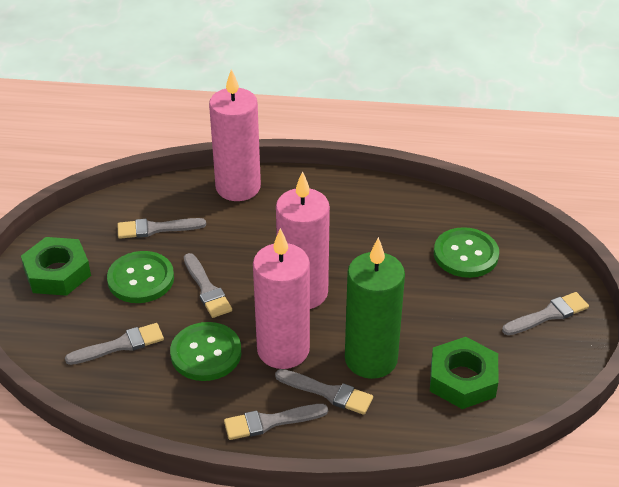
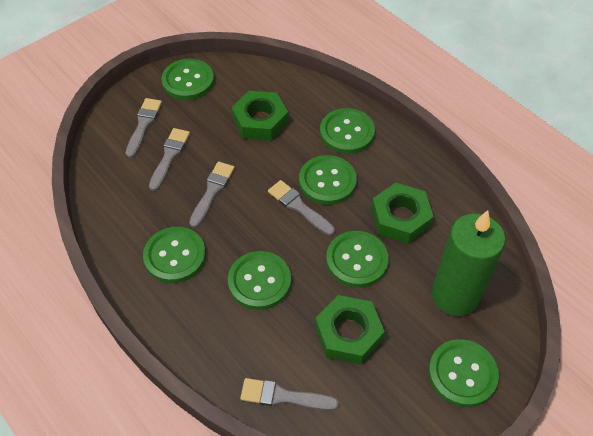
green button: [107,251,174,303] [170,322,241,381] [434,227,499,278] = 3 -> [143,227,206,283] [161,59,214,100] [228,251,291,310] [299,155,357,205] [320,108,375,154] [326,231,389,288] [428,339,499,407] = 7
green nut: [21,237,91,296] [430,337,498,409] = 2 -> [232,91,288,141] [315,295,385,364] [371,183,434,244] = 3
grey brush: [65,323,164,365] [117,218,206,239] [184,253,232,318] [224,404,328,440] [275,369,373,415] [502,292,589,335] = 6 -> [126,98,162,158] [149,128,190,191] [189,162,235,228] [240,378,339,410] [268,180,335,236] = 5
pink candle: [209,69,261,201] [253,228,310,369] [276,171,330,309] = 3 -> none = 0

